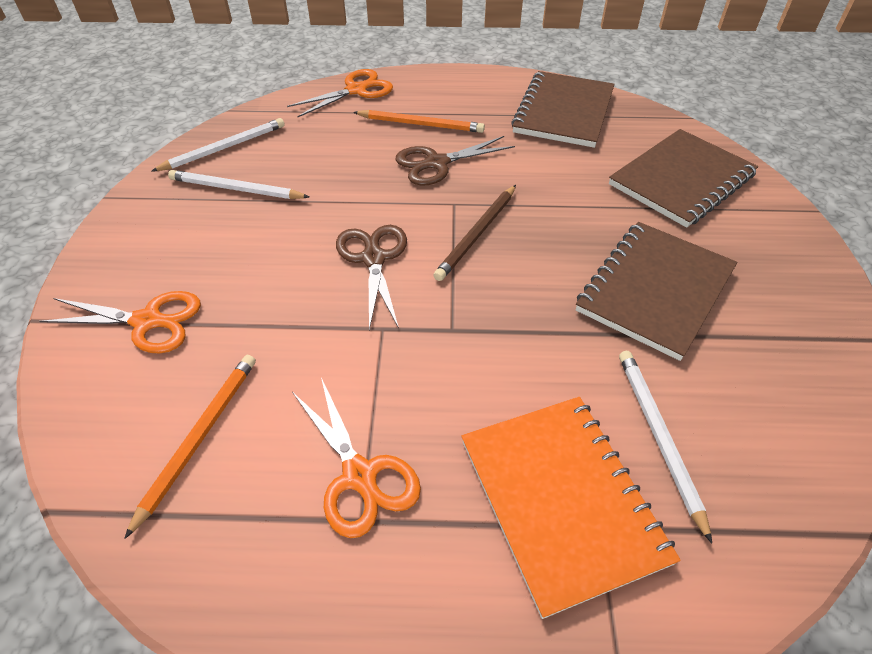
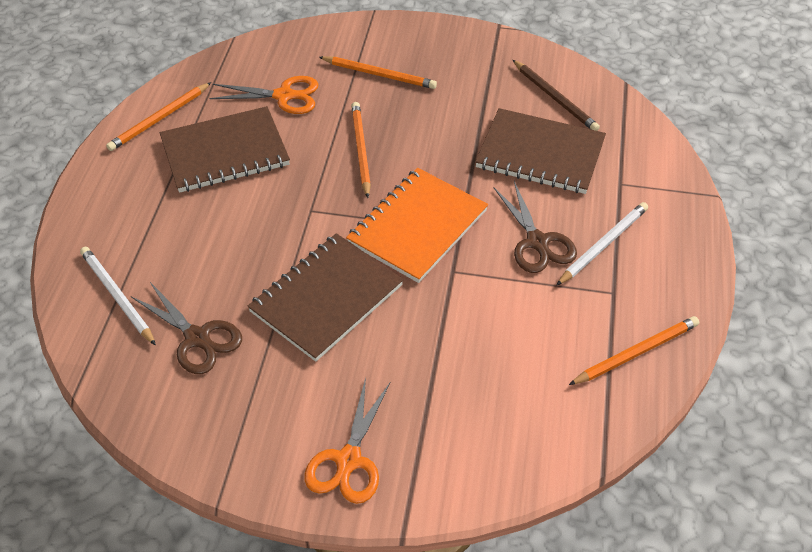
orange pencil: [124,355,256,539] [353,110,485,133] = 2 -> [106,82,211,151] [319,56,437,89] [351,102,371,198] [569,316,699,385] = 4
orange scissors: [40,291,201,353] [287,69,393,117] [292,377,421,538] = 3 -> [209,76,319,114] [304,378,390,504] = 2
white pencil: [151,118,285,172] [168,170,309,199] [619,351,712,543] = 3 -> [80,247,156,346] [556,202,648,286] = 2

